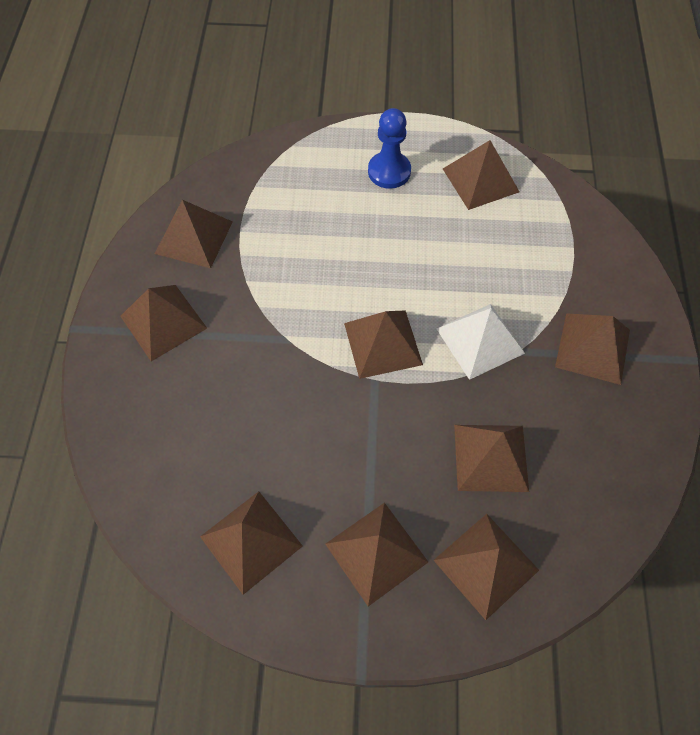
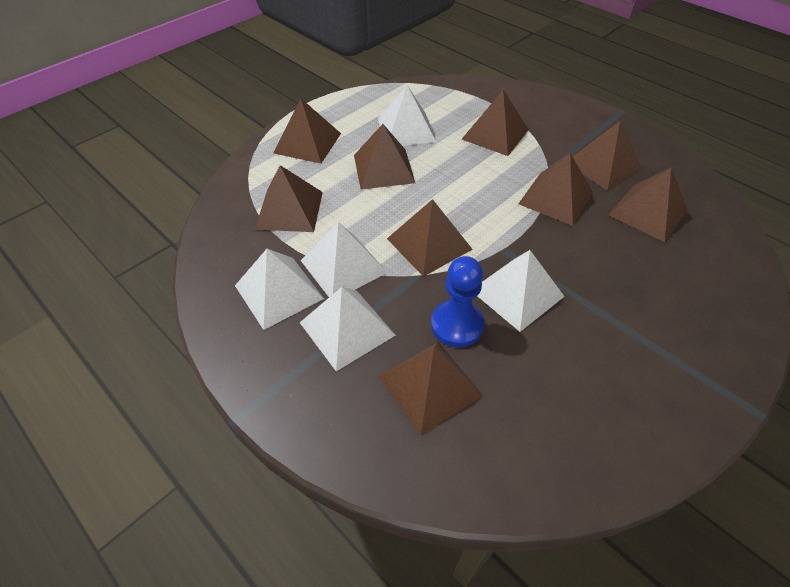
white pyramid: [436,304,525,380] = 1 -> [235,249,324,330] [300,222,388,297] [300,287,396,371] [378,85,436,146] [478,250,565,332] = 5

